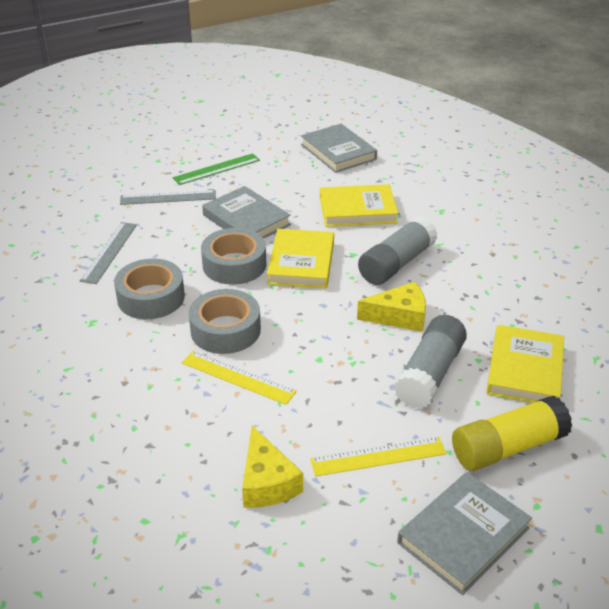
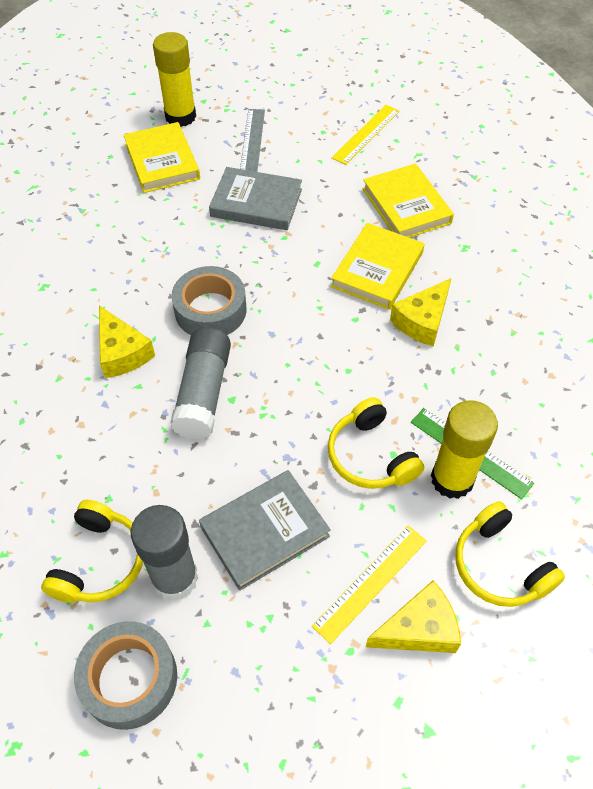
grey book: [202,186,291,239] [301,124,377,173] [397,472,532,595] = 3 -> [199,470,331,591] [209,167,302,230] = 2
grey ruler: [80,222,137,284] [120,190,216,205] = 2 -> [240,109,265,172] = 1
grey tape: [114,259,185,319] [189,289,261,354] [201,228,266,285] = 3 -> [74,621,177,730] [171,266,246,335] = 2
yellow cheese: [242,426,303,508] [357,282,426,332] = 2 -> [99,306,155,378] [366,580,461,653] [390,278,451,347] = 3
yellow glue stick: [452,396,572,471] = 1 -> [153,32,196,127] [431,400,498,499] = 2
yellow headphones: none = 0 -> [41,500,143,603] [328,397,424,489] [455,501,565,607] = 3

